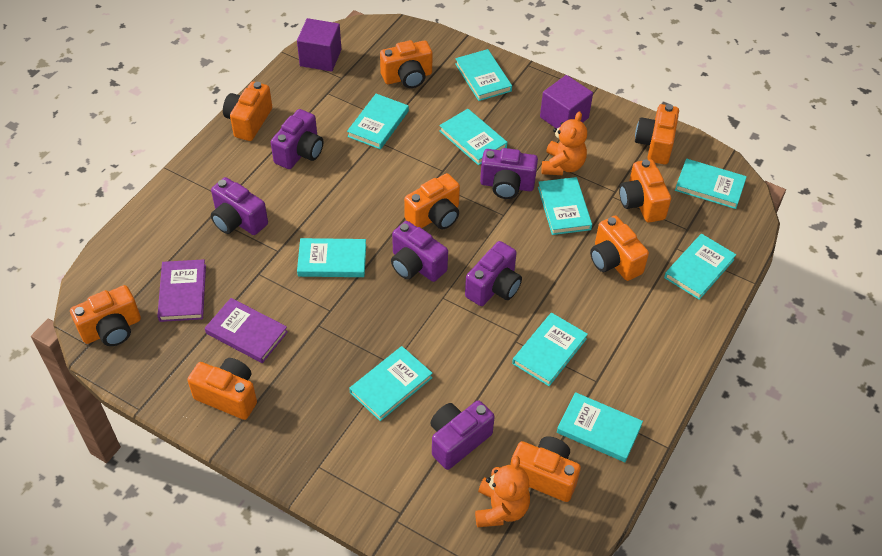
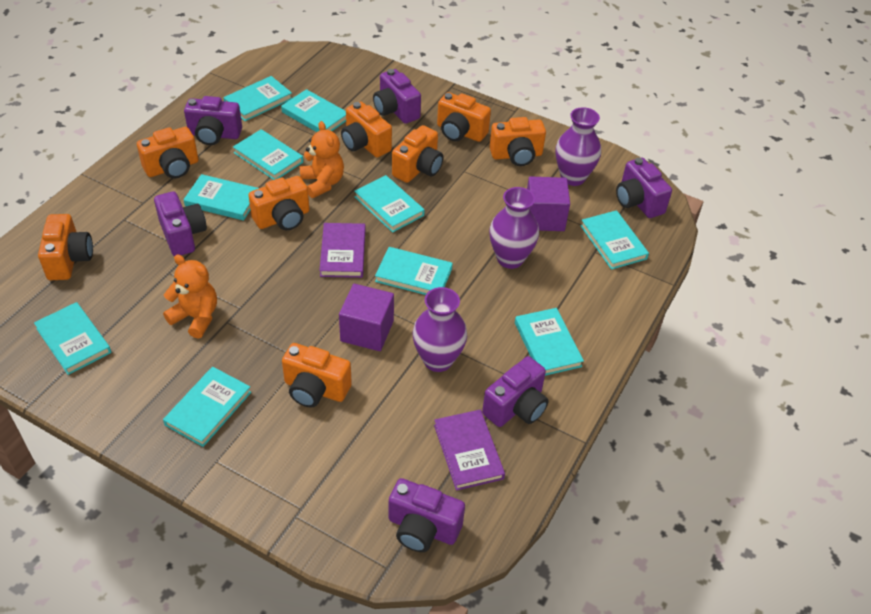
orange camera: [70,285,141,346] [188,358,257,420] [223,82,272,141] [380,40,432,88] [404,173,460,229] [510,436,581,502] [590,216,649,281] [619,159,671,223] [635,104,679,164] = 9 -> [38,214,93,280] [137,127,198,178] [248,176,309,230] [282,343,352,407] [341,102,392,157] [392,125,444,183] [437,92,491,142] [490,117,546,166] = 8
purple vase: none = 0 -> [412,287,467,372] [489,187,539,269] [555,107,601,186] = 3

